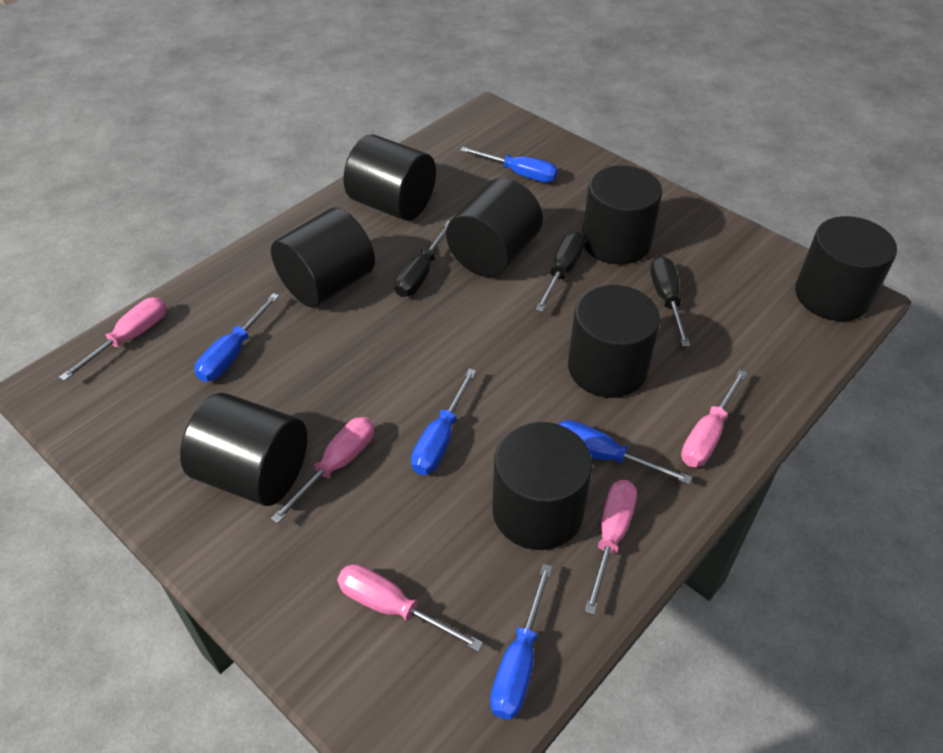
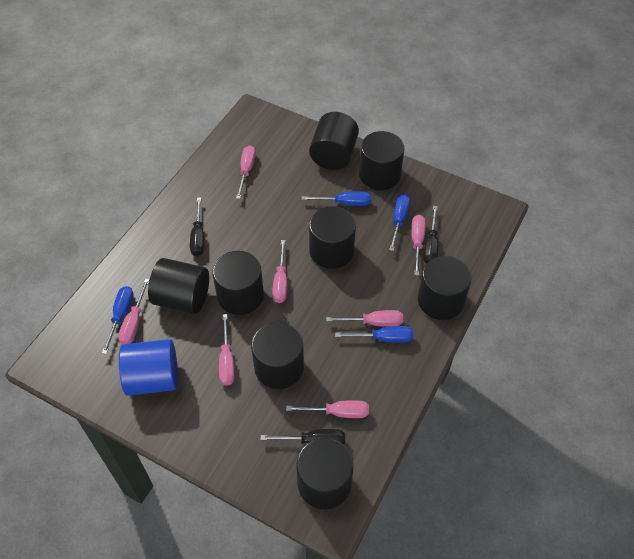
blue cylinder: none = 0 -> [119,339,178,396] = 1
blue screwdriver: [195,293,279,382] [411,369,476,475] [460,147,558,183] [490,564,552,720] [559,420,692,484] = 5 -> [102,286,134,354] [302,191,371,206] [335,326,414,343] [389,194,410,251] = 4
pink screwdriver: [59,297,167,381] [271,417,374,523] [337,564,483,651] [585,480,637,615] [681,370,747,467] = 5 -> [118,278,150,344] [219,314,235,386] [236,145,256,199] [272,240,287,303] [286,400,369,418] [326,310,403,327] [411,215,426,276] = 7

